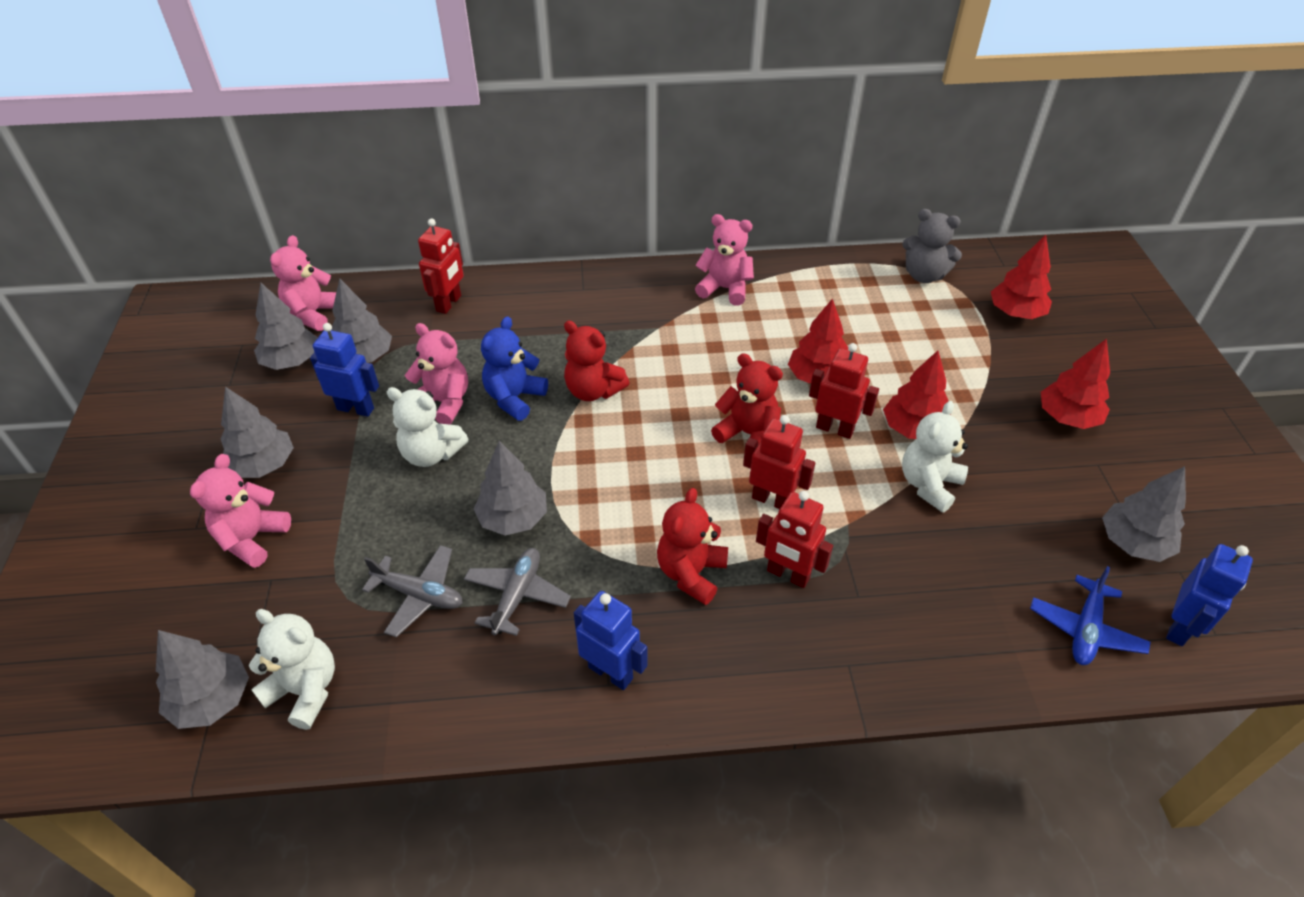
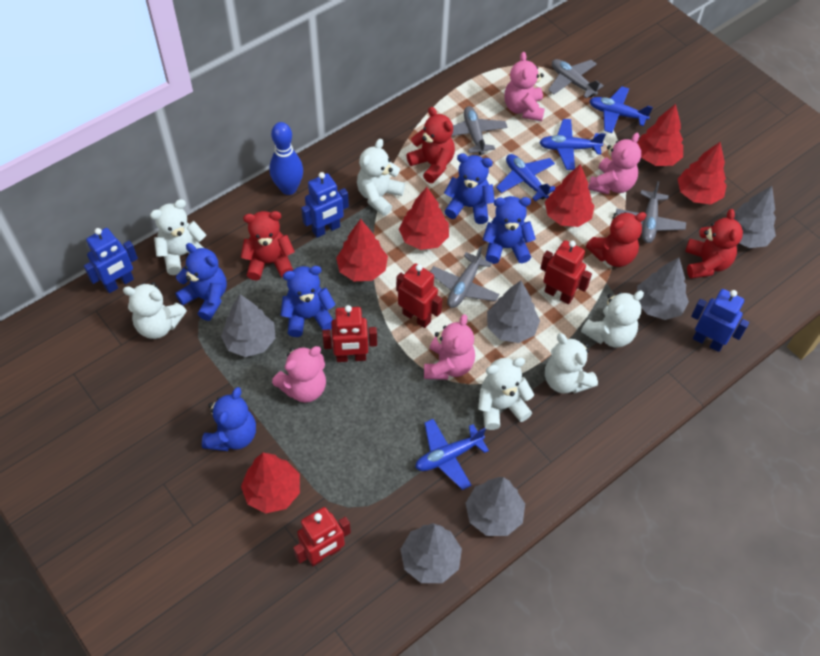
blue bowling pin: none = 0 -> [269,122,303,195] = 1
blue plane: [1030,566,1151,665] = 1 -> [415,419,489,490] [496,154,555,201] [539,119,606,170] [589,86,653,133] = 4
blue teddy bear: [481,316,548,421] = 1 -> [175,243,227,321] [202,387,256,451] [281,266,336,337] [444,153,495,224] [483,196,536,264] = 5
grey plane: [362,545,463,638] [464,548,571,636] = 2 -> [430,246,500,308] [452,106,507,155] [548,59,604,99] [616,181,686,243] = 4
grey teddy bear: [902,209,962,283] = 1 -> none = 0
red teddy bear: [564,321,629,401] [657,488,728,605] [711,353,783,444] = 3 -> [241,211,295,280] [406,107,455,183] [586,212,646,267] [685,209,743,278] = 4
red tree: [788,298,848,384] [883,350,951,439] [991,235,1052,319] [1041,339,1110,429] = 4 -> [241,453,300,514] [336,219,388,281] [399,187,449,250] [545,164,594,227] [637,104,683,166] [678,142,727,204] = 6
white teddy bear: [249,609,335,730] [387,387,468,467] [902,401,968,513] = 3 -> [123,282,187,339] [150,199,206,275] [357,139,405,216] [478,358,534,430] [545,333,598,394] [581,291,644,348] = 6

